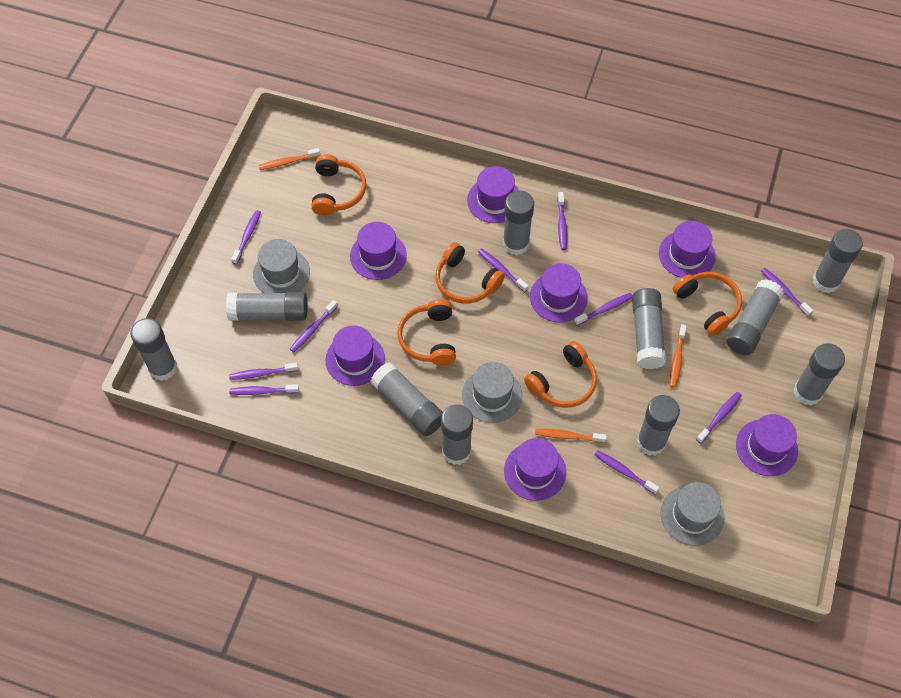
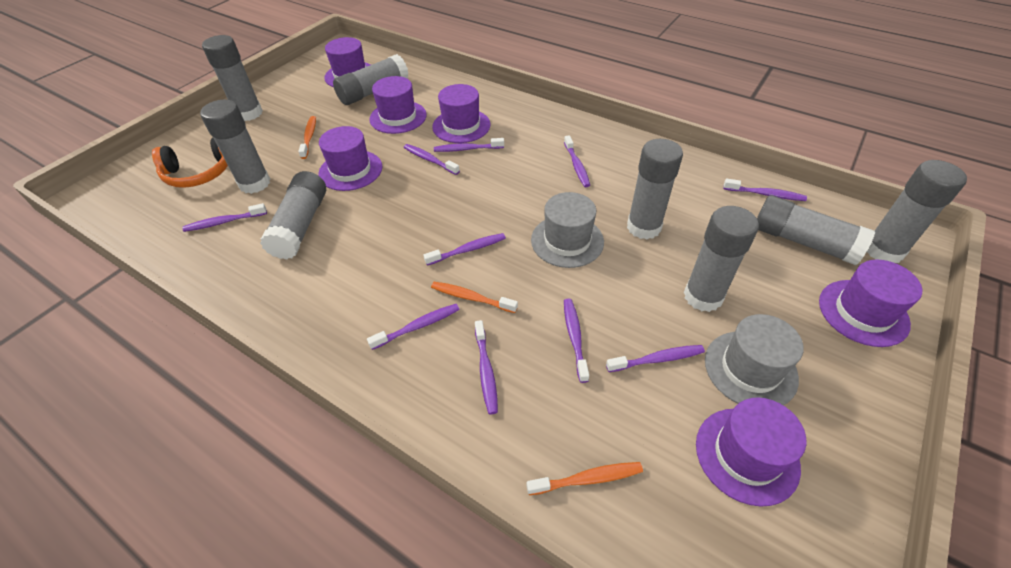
grey glue stick: [130,318,177,381] [226,292,307,321] [371,362,443,436] [441,404,473,465] [503,191,534,255] [632,288,666,369] [637,395,680,456] [727,279,784,355] [793,343,845,405] [813,229,863,293] = 10 -> [200,100,270,194] [202,35,263,121] [260,171,326,260] [333,54,409,105] [627,139,683,239] [684,206,759,312] [757,195,875,265] [867,160,967,263] = 8
grey hat: [253,239,310,293] [462,362,522,423] [661,482,724,546] = 3 -> [531,192,604,268] [705,314,804,405] = 2
orange headphones: [311,154,366,216] [397,299,456,366] [435,242,505,303] [524,341,597,408] [673,272,742,336] = 5 -> [152,138,228,188] = 1
purple hat: [326,325,385,386] [350,222,407,280] [467,166,519,223] [504,438,566,501] [530,263,588,323] [659,221,716,278] [736,414,798,476] = 7 -> [318,126,382,191] [324,37,371,87] [369,76,427,134] [432,84,491,143] [696,397,806,507] [819,260,922,347] = 6

